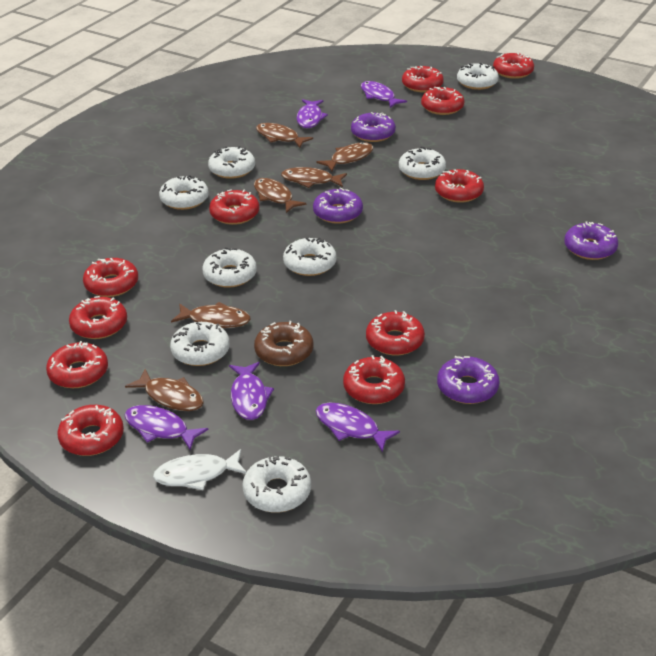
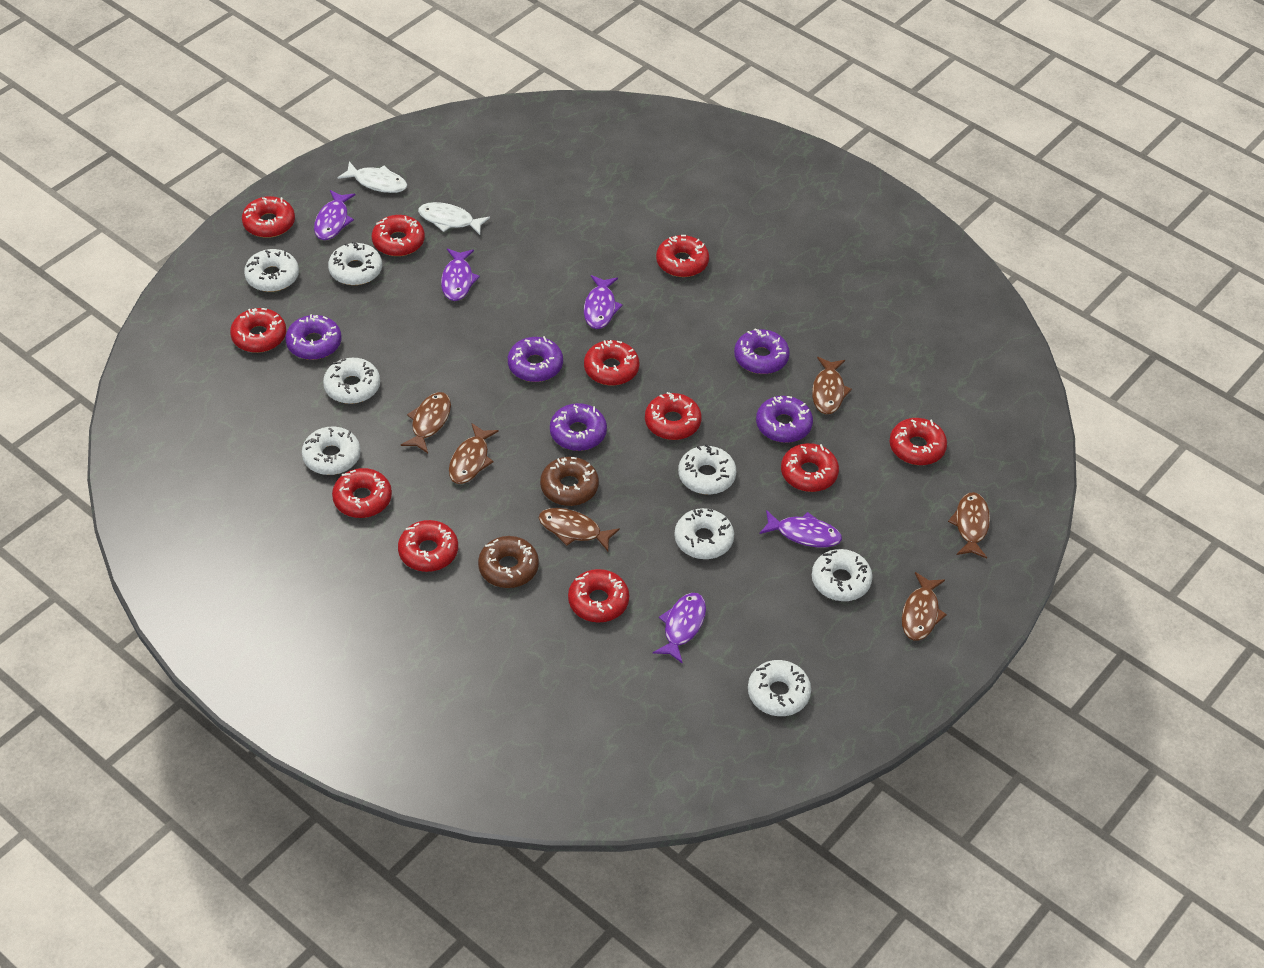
brown donut: [254,321,313,366] = 1 -> [478,536,539,588] [540,457,599,506] = 2
purple donut: [313,187,363,224] [351,112,396,142] [437,356,500,404] [564,222,618,260] = 4 -> [285,314,341,360] [508,336,563,382] [550,403,607,451] [734,328,790,374] [756,396,813,443] = 5
white fish: [153,449,246,490] = 1 -> [337,161,407,193] [418,202,490,235] = 2

